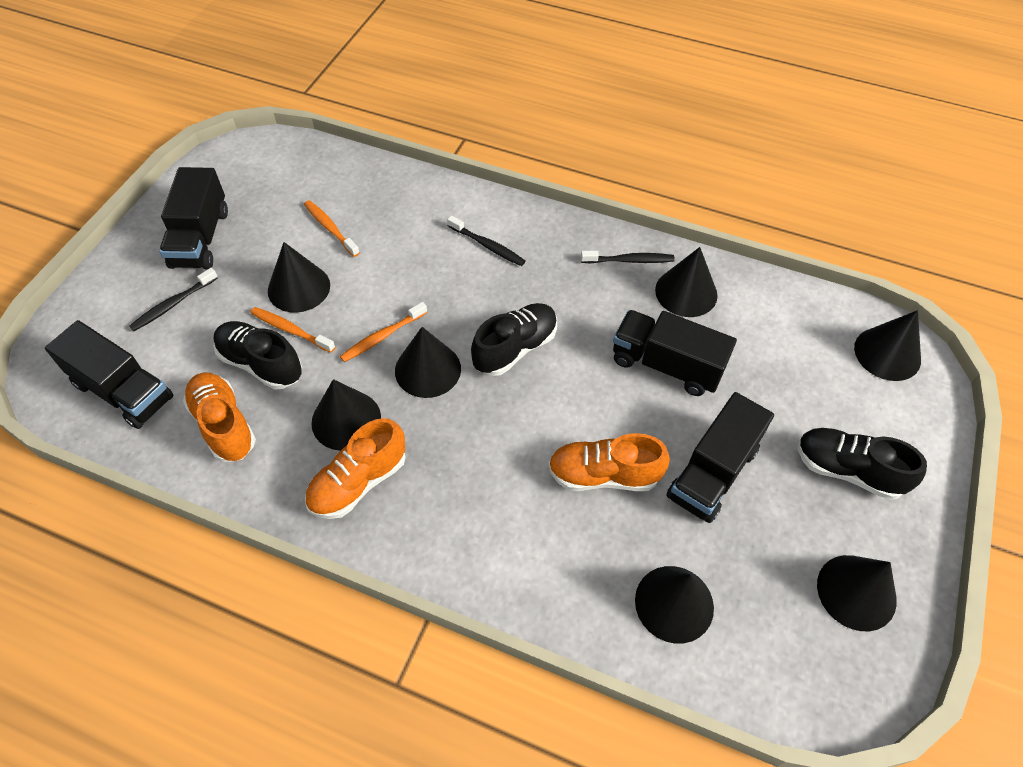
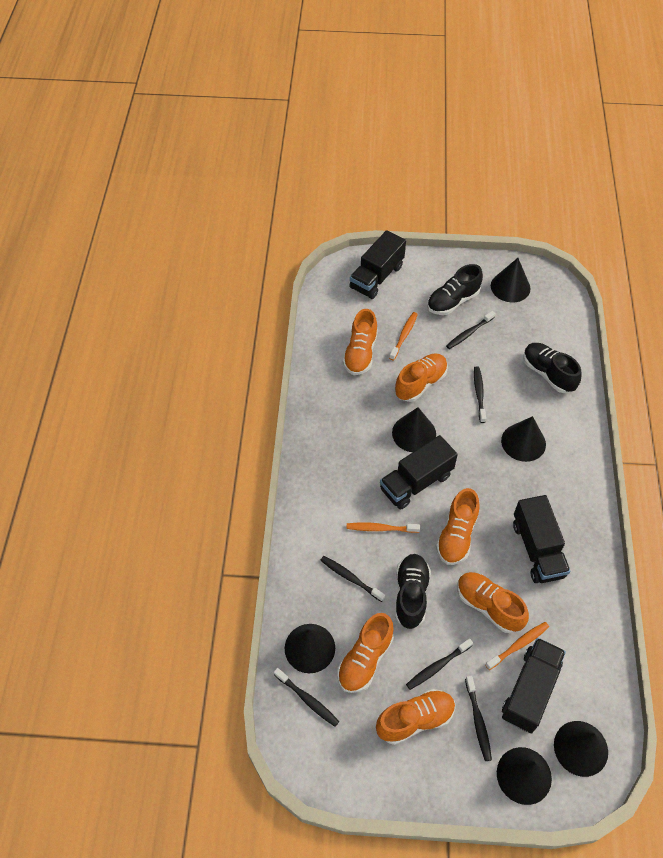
black cone: [268,242,330,313] [311,379,381,451] [395,327,461,398] [635,566,714,644] [655,247,718,317] [817,555,897,631] [854,310,921,381] = 7 -> [285,624,335,673] [392,407,436,452] [491,258,530,302] [497,747,552,805] [501,416,546,462] [554,721,608,777] = 6
black toothbrush: [129,268,218,331] [447,215,525,266] [581,251,675,263] = 3 -> [274,668,339,727] [320,556,385,602] [406,638,473,690] [446,311,496,349] [465,676,492,761] [474,366,486,423] = 6
orange shoe: [183,372,256,462] [305,418,406,519] [548,433,670,491] = 3 -> [337,613,394,693] [343,309,378,375] [376,689,455,745] [395,353,448,402] [436,488,480,565] [457,572,529,633] = 6

